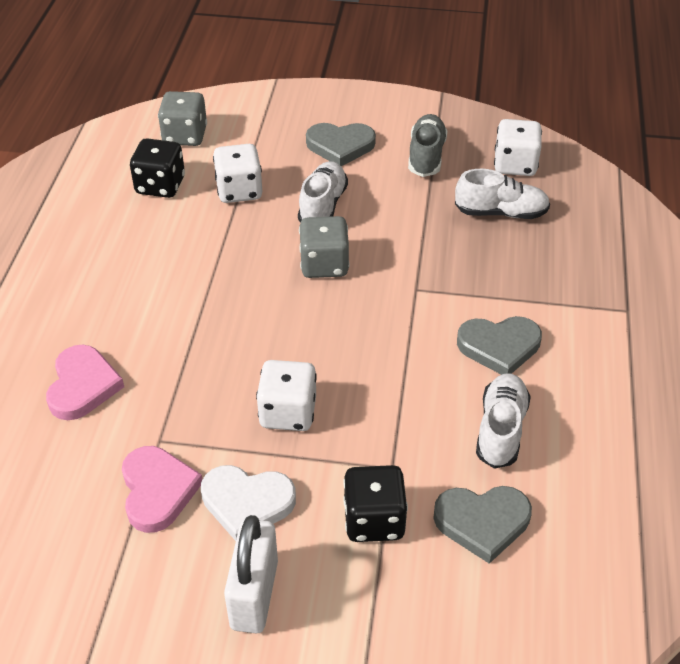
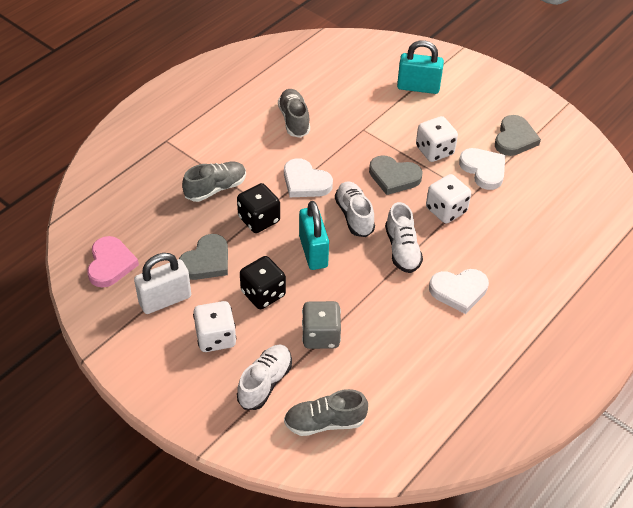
grey dice: [158,91,207,146] [299,216,350,278] = 2 -> [302,301,341,349] = 1
grey shoe: [408,114,448,177] = 1 -> [182,162,246,202] [278,89,310,138] [284,389,368,436] = 3
pink heart: [46,345,124,420] [122,446,202,533] = 2 -> [87,236,139,288] = 1
turquoise padlock: none = 0 -> [299,201,329,270] [397,40,444,94] = 2
white heart: [201,465,296,541] = 1 -> [284,158,333,197] [429,269,489,314] [459,148,505,190] = 3

